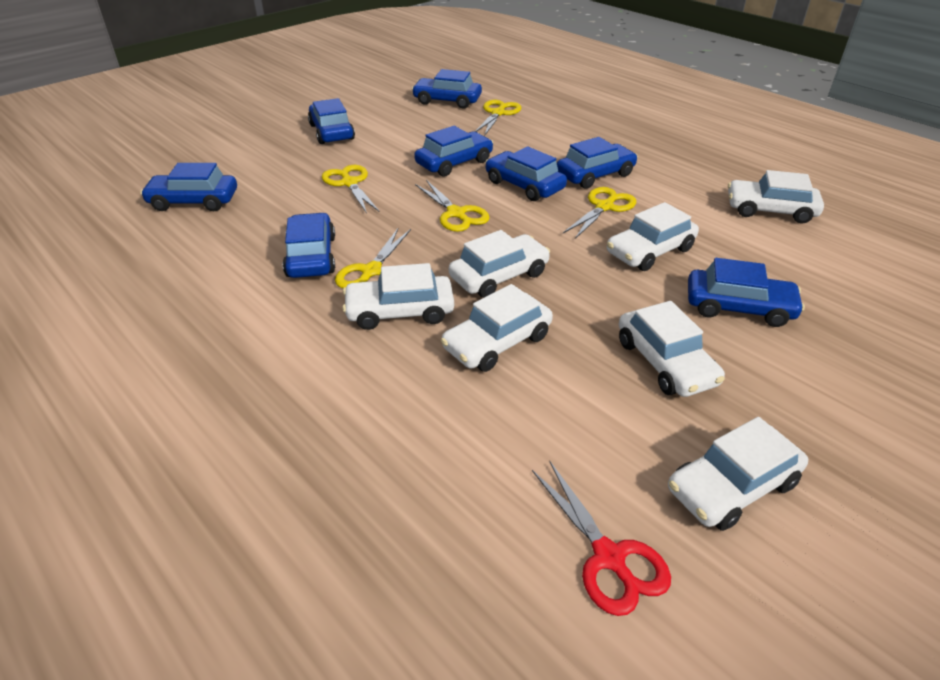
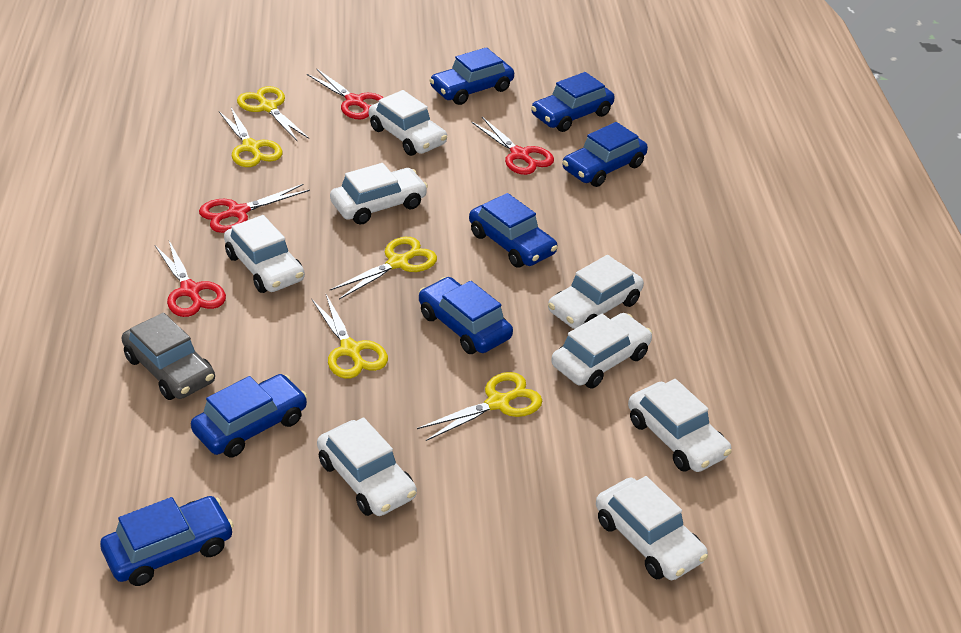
blue car: [140,163,237,211] [283,213,335,278] [308,98,355,144] [412,69,482,109] [414,126,493,177] [485,146,567,201] [557,137,638,189] [688,258,805,327] = 8 -> [100,496,234,586] [191,374,307,457] [419,277,513,354] [429,47,514,105] [469,193,558,268] [531,72,615,132] [562,122,648,187] = 7
grey car: none = 0 -> [122,312,215,400] = 1
red scissors: [532,461,671,616] = 1 -> [155,241,226,317] [199,184,310,233] [307,69,384,119] [471,117,554,175] = 4
white car: [343,263,454,330] [441,284,553,372] [449,230,550,298] [607,202,699,271] [619,301,725,397] [668,417,808,531] [728,170,824,223] = 7 -> [224,215,305,293] [317,417,417,516] [330,163,428,225] [369,90,447,156] [548,255,644,329] [551,313,652,388] [596,476,708,580] [628,379,732,472] = 8

